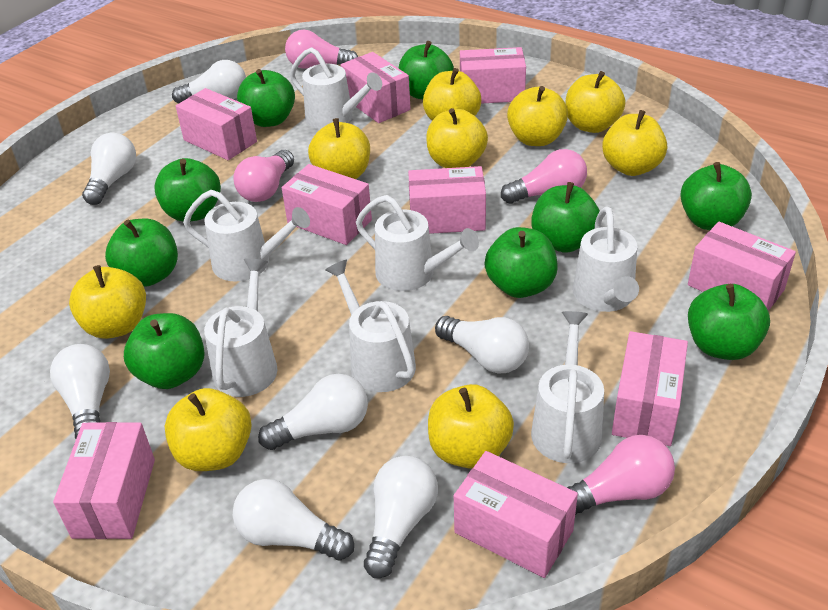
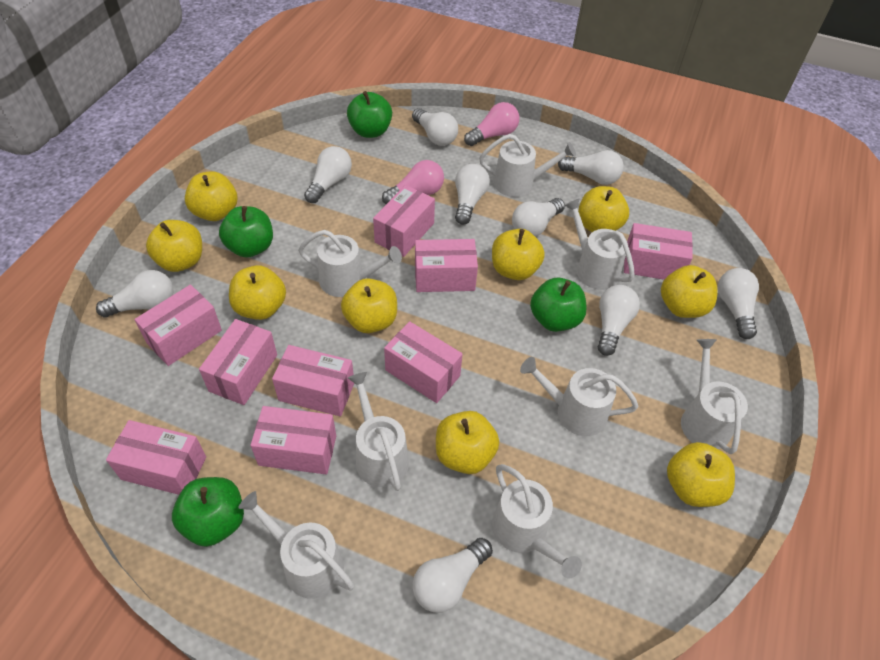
green apple: [105,219,178,287] [124,313,205,389] [154,158,221,222] [237,69,295,127] [399,41,454,99] [484,227,558,298] [531,182,600,253] [680,162,752,230] [688,284,770,360] = 9 -> [172,477,244,547] [219,206,273,258] [347,91,392,138] [530,278,587,332] = 4
pink light bulb: [233,150,294,202] [285,30,358,69] [501,149,587,204] [567,435,675,515] = 4 -> [382,160,444,204] [464,102,519,146] = 2
white light bulb: [50,344,110,439] [82,133,136,205] [172,60,246,104] [233,479,354,560] [258,374,368,450] [364,456,438,578] [435,316,529,374] = 7 -> [96,270,173,317] [304,146,352,203] [412,108,458,146] [413,538,493,613] [455,164,490,225] [512,198,565,237] [558,150,624,185] [598,285,640,356] [718,268,759,339] = 9
white watering can: [183,190,310,282] [204,258,277,397] [290,47,382,129] [325,260,416,392] [356,195,479,291] [531,311,604,463] [573,206,639,312] = 7 -> [238,491,354,599] [298,230,402,297] [348,372,409,491] [479,134,576,197] [492,464,582,579] [520,357,638,436] [564,198,635,290] [681,339,748,454] = 8

